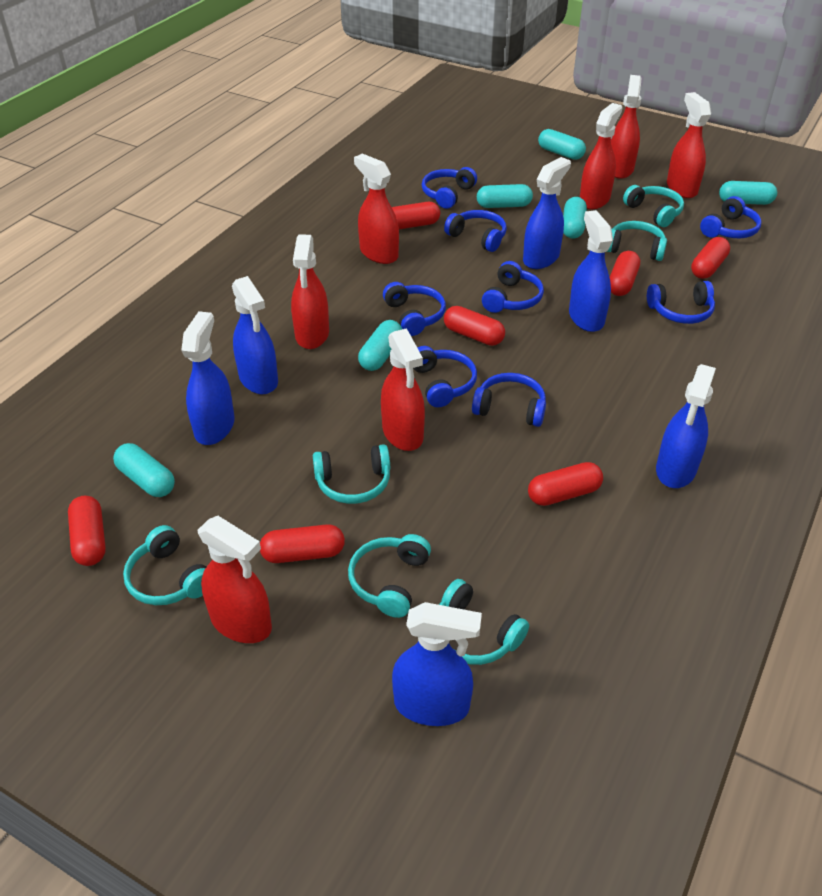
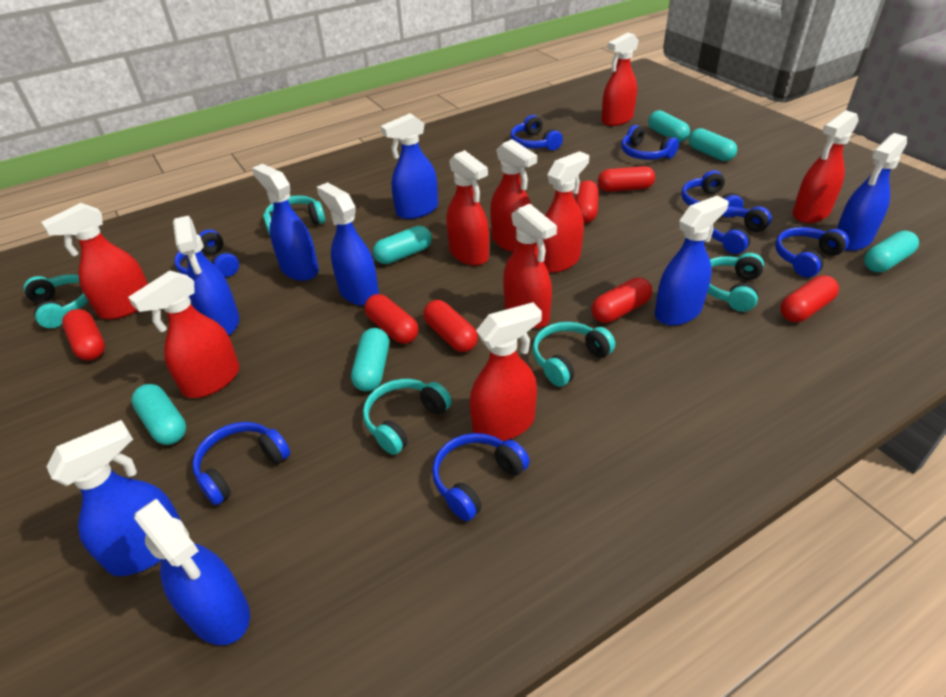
blue spray bottle: [181,311,235,445] [232,276,278,394] [392,602,482,726] [523,157,571,269] [569,210,613,332] [656,364,716,488] = 6 -> [47,420,183,576] [134,499,250,645] [173,216,239,336] [252,164,319,281] [317,182,379,306] [381,113,438,219] [655,196,728,326] [837,133,907,251] = 8
red spray bottle: [198,516,272,643] [291,235,329,349] [354,154,399,264] [381,328,425,451] [580,103,622,209] [611,75,641,179] [667,92,711,198] = 7 -> [41,203,148,319] [128,271,240,398] [446,150,489,266] [470,302,542,441] [490,139,537,252] [503,204,557,328] [543,151,589,273] [601,32,639,126] [793,110,859,223] = 9
turquoise headphones: [123,525,207,605] [313,444,390,504] [348,534,431,618] [439,579,529,665] [607,221,667,261] [623,185,684,227] = 6 -> [23,274,88,328] [263,196,325,235] [363,379,452,455] [532,322,615,387] [707,253,764,312] = 5

